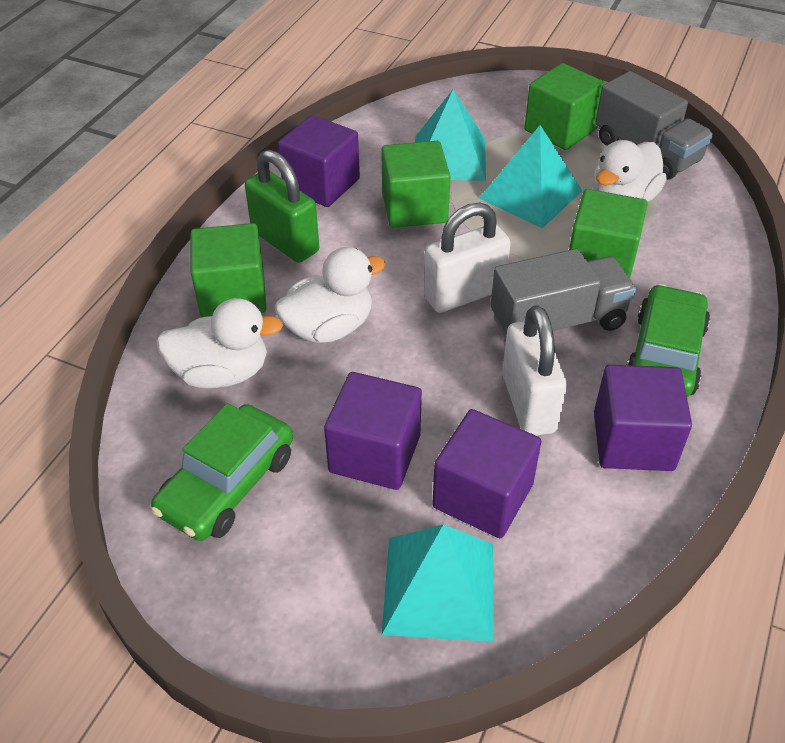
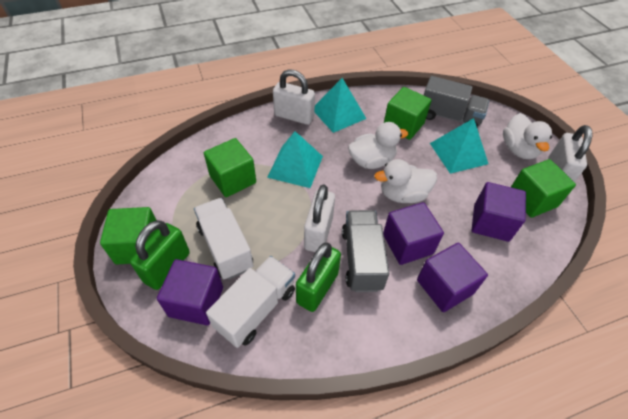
green car: [151,403,293,541] [627,284,710,397] = 2 -> none = 0
green padlock: [245,150,319,263] = 1 -> [130,220,190,290] [296,242,341,312] = 2
white padlock: [424,203,511,313] [502,305,567,436] = 2 -> [273,69,315,125] [304,184,335,252] [548,125,592,182] = 3
white truck: none = 0 -> [194,198,253,280] [206,256,295,348] = 2

